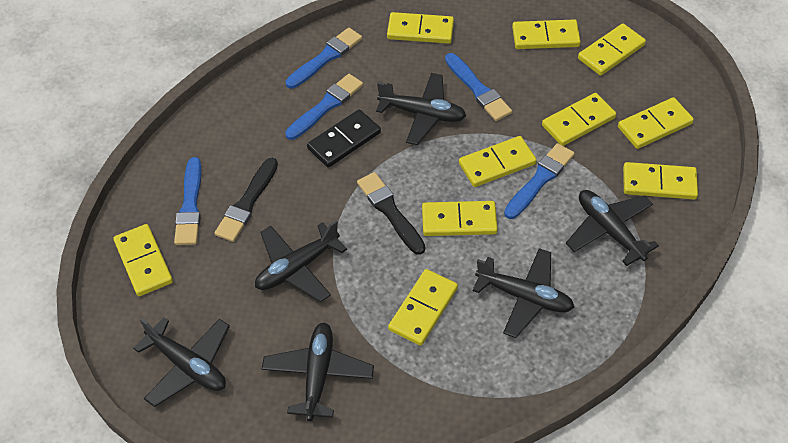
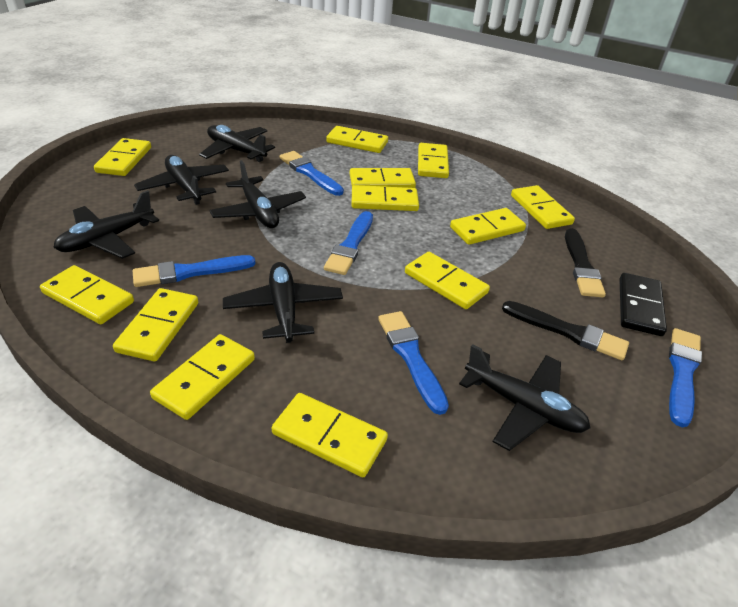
yellow domino: [113,224,173,296] [387,12,454,44] [388,269,458,346] [422,201,498,236] [459,136,537,187] [512,19,581,49] [542,93,616,146] [578,24,646,76] [618,97,694,149] [623,162,698,199] = 10 -> [40,265,134,324] [94,138,151,176] [113,288,198,361] [150,334,255,420] [272,393,388,477] [326,126,388,153] [350,168,416,188] [352,185,419,211] [405,252,490,309] [418,143,449,178] [450,208,526,245] [511,185,575,229] = 12

